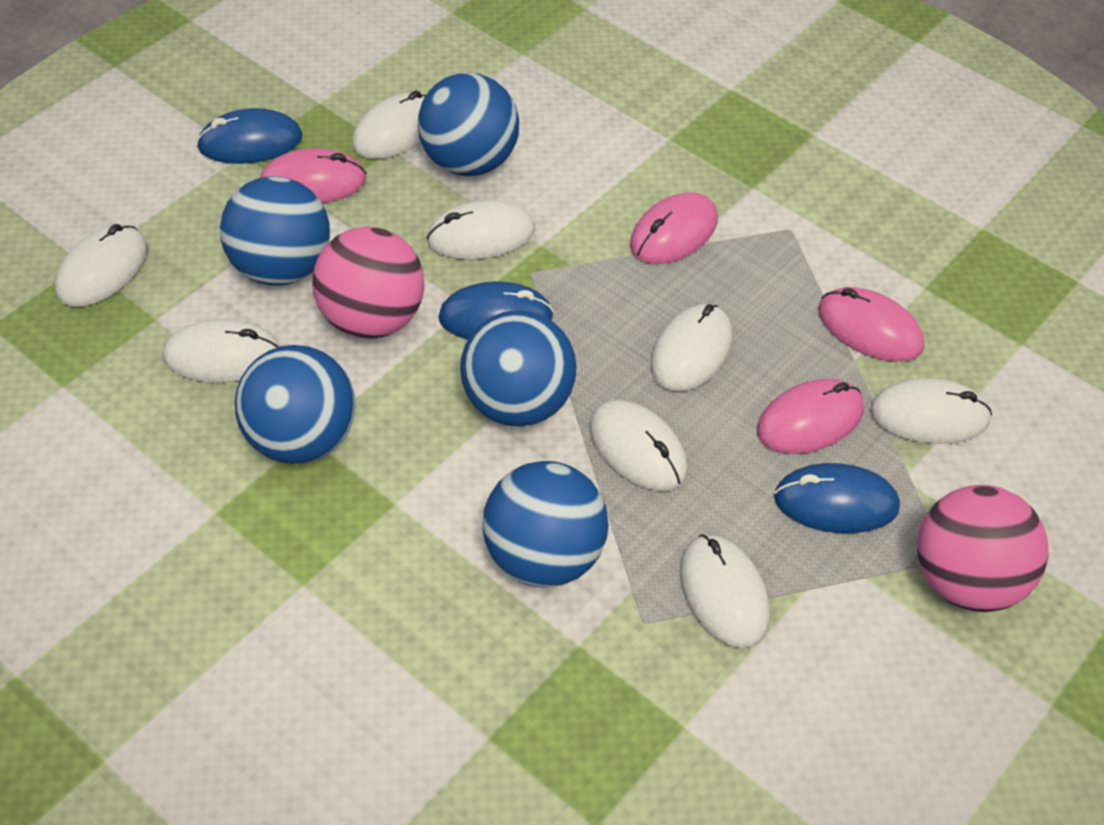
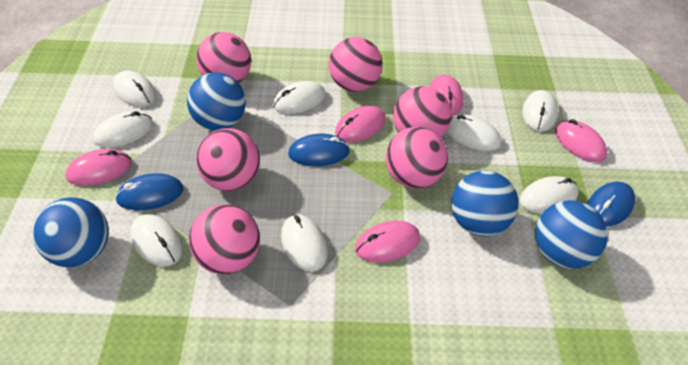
blue ball: [220,176,330,286] [235,345,355,464] [418,73,519,176] [460,310,577,427] [483,461,609,587] = 5 -> [33,197,109,268] [187,72,246,131] [451,171,519,237] [535,200,607,269] = 4
pink ball: [312,227,424,339] [917,485,1049,612] = 2 -> [189,204,260,274] [196,32,251,83] [196,128,260,191] [329,37,382,92] [386,127,448,189] [393,86,452,138] = 6
pink mouse: [260,148,367,203] [630,192,718,264] [757,379,864,454] [818,287,924,362] = 4 -> [65,149,132,186] [335,106,386,142] [355,221,420,263] [430,75,464,116] [555,119,607,162] = 5

